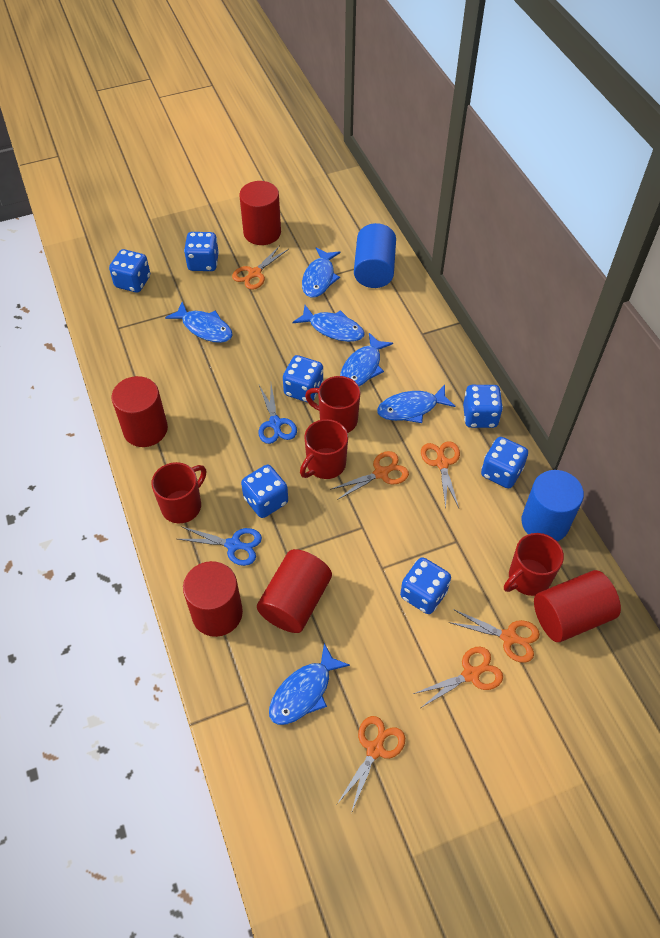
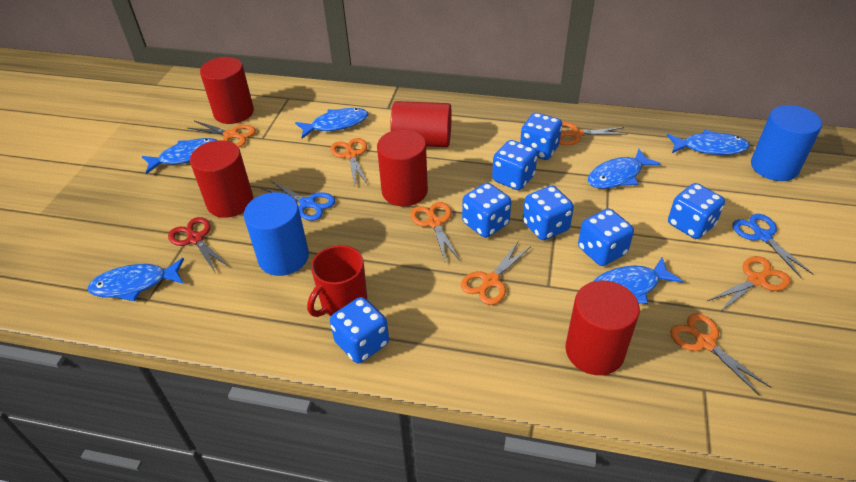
orange scissors: [232,245,289,290] [330,451,409,500] [337,716,405,813] [413,647,503,708] [421,441,460,508] [449,609,540,663] = 6 -> [187,121,256,147] [330,138,368,185] [410,202,460,263] [461,242,531,305] [560,122,627,145] [670,313,771,396] [707,256,791,313] = 7
red mug: [151,462,206,524] [300,419,348,479] [305,376,360,433] [504,533,564,596] = 4 -> [307,245,367,317] = 1
red scissors: none = 0 -> [168,217,229,272] = 1

